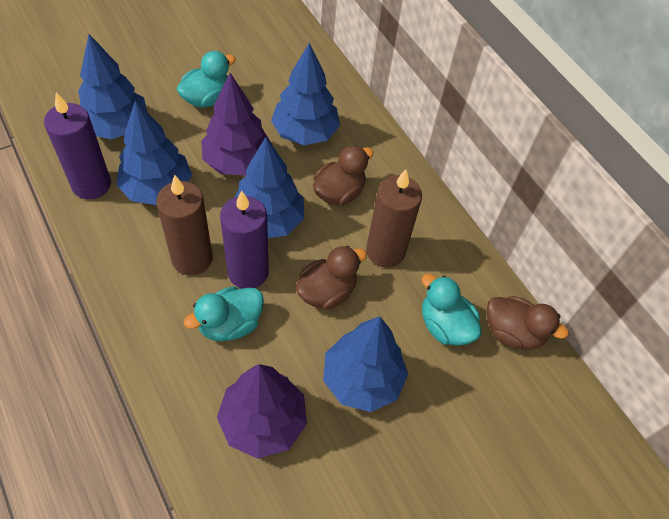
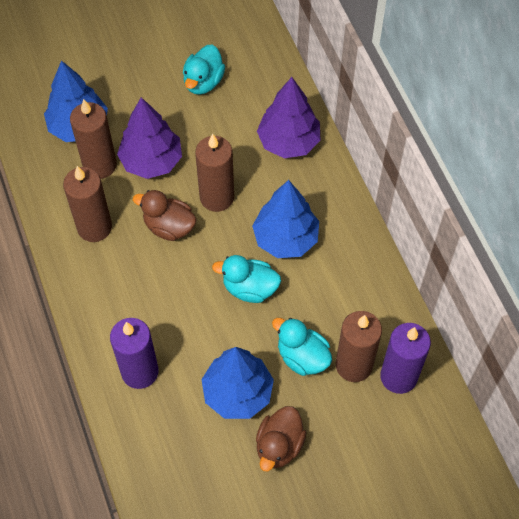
blue tree: [78,34,148,139] [116,101,192,205] [235,137,304,238] [271,43,340,145] [323,316,408,412] = 5 -> [44,60,108,142] [201,347,274,419] [252,180,319,258] = 3
brown candle: [156,175,213,276] [366,169,422,268] = 2 -> [63,166,112,242] [70,99,117,179] [195,134,234,212] [336,311,382,382] = 4
brown duck: [296,246,367,310] [313,145,374,205] [487,296,569,350] = 3 -> [133,190,197,241] [256,406,307,471] = 2

